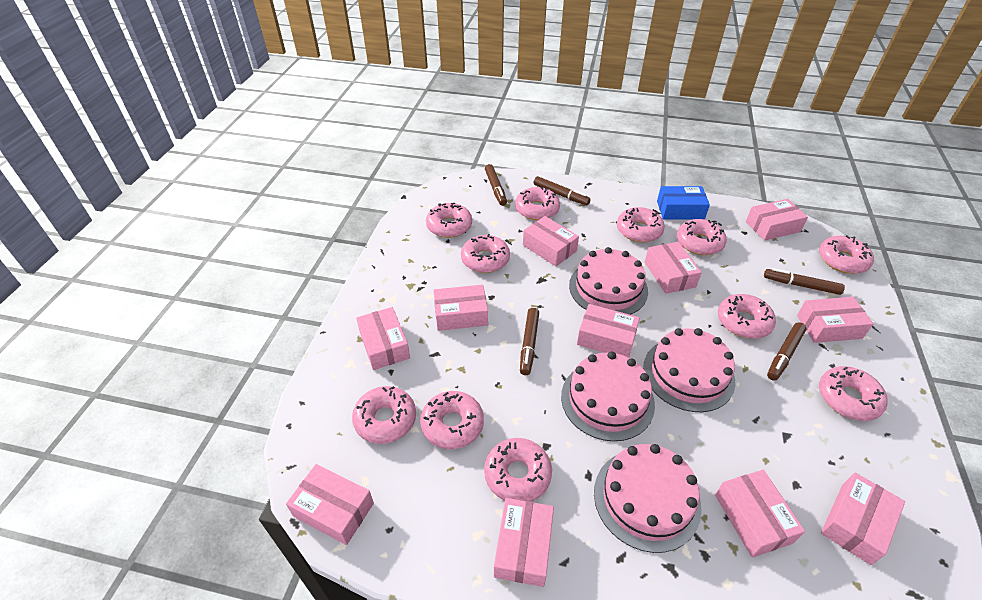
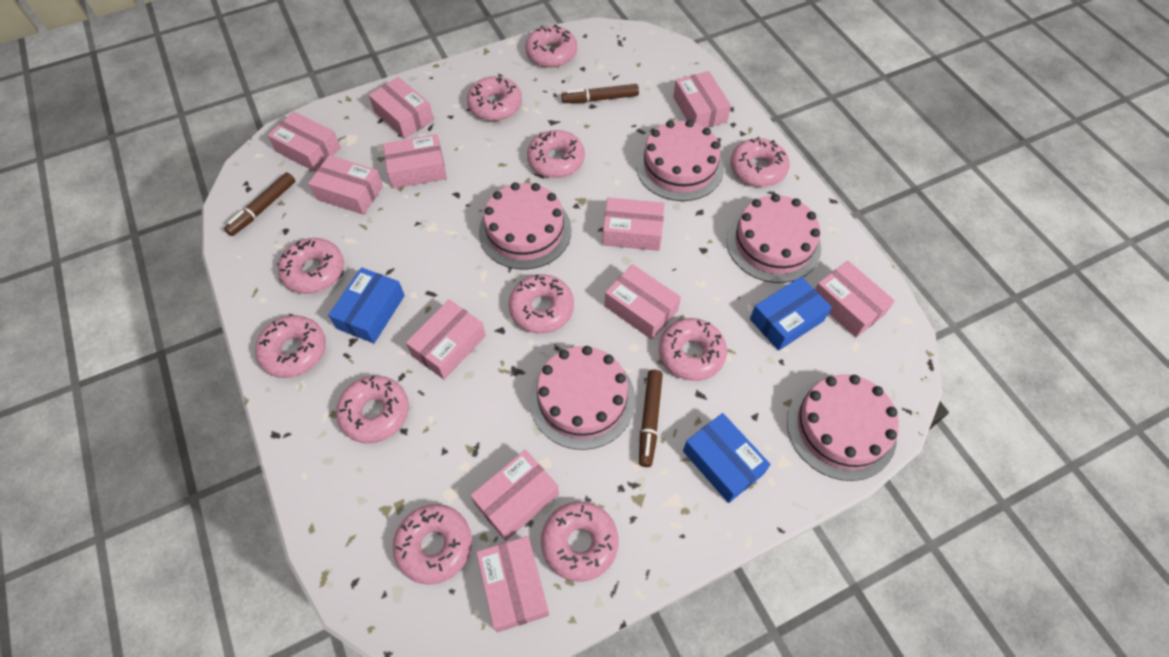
blue box: [657,186,710,220] = 1 -> [328,267,405,343] [683,413,771,503] [750,276,832,351] = 3
brown marker: [485,164,507,206] [520,308,539,375] [534,176,591,205] [764,268,845,295] [767,322,807,381] = 5 -> [224,172,295,236] [561,84,639,103] [639,369,663,467] = 3
pink cake: [561,352,655,441] [569,247,648,315] [594,444,702,553] [643,328,735,412] = 4 -> [479,182,572,270] [529,346,635,450] [636,120,724,201] [727,194,821,283] [787,374,899,481] = 5

